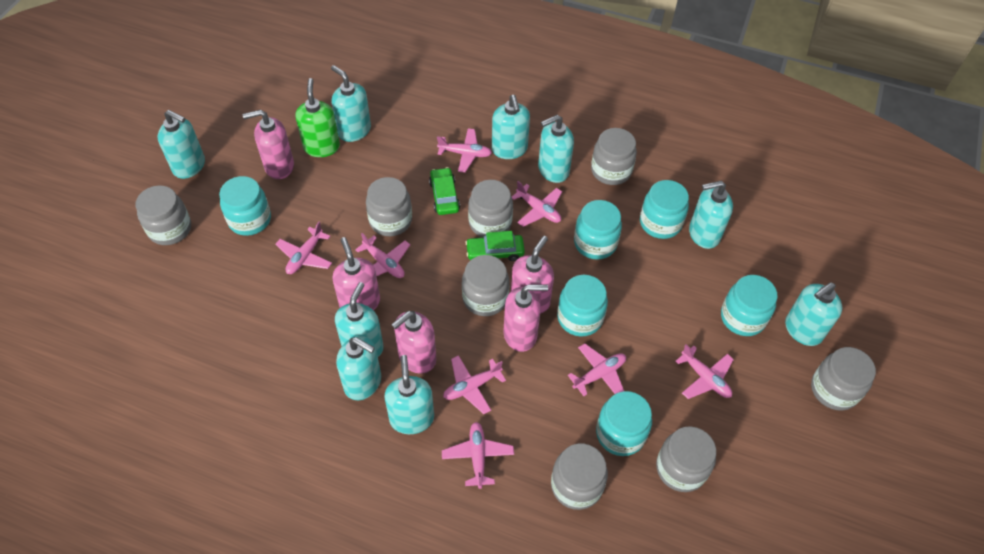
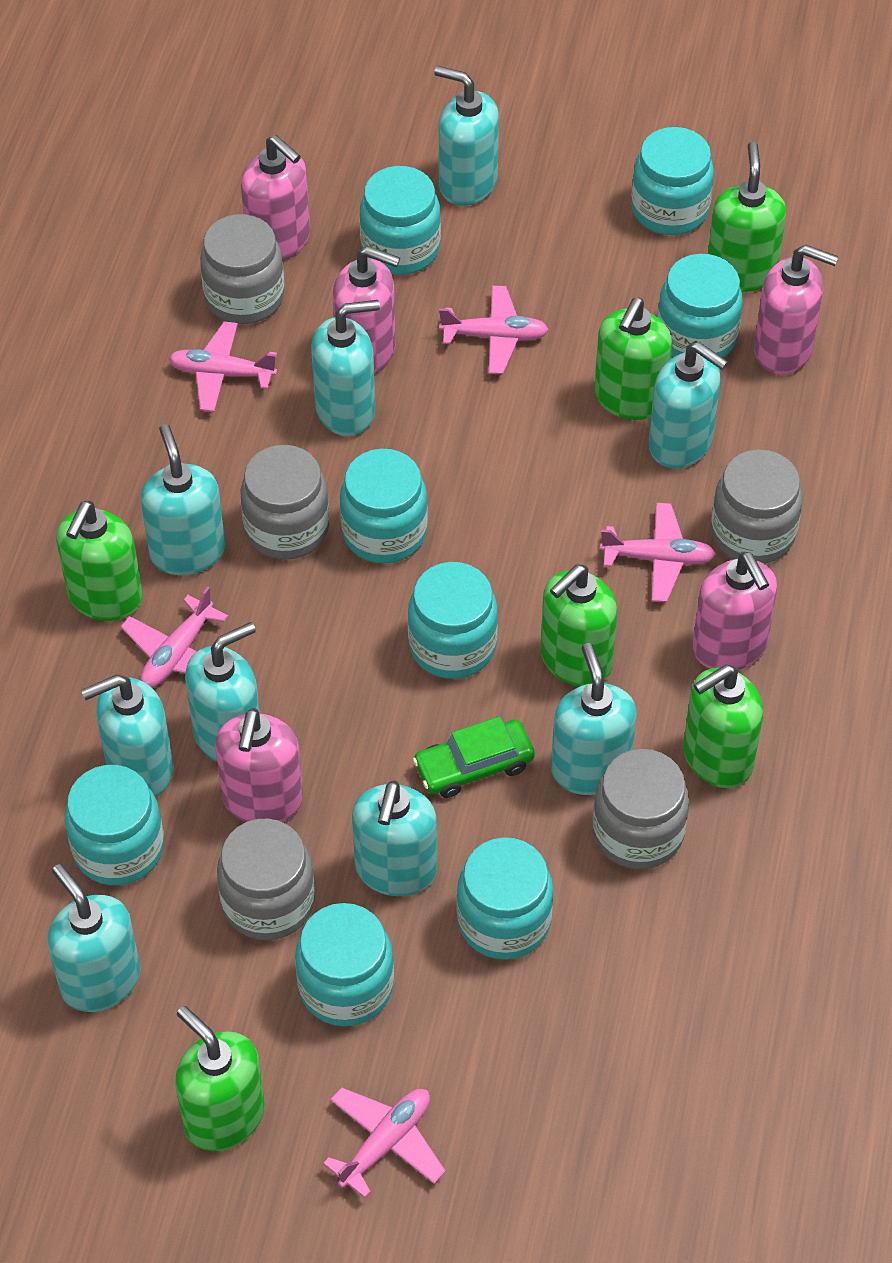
green car: [429,167,460,215] [465,231,525,261] = 2 -> [413,716,535,798] = 1
green soap dispenser: [295,78,340,157] = 1 -> [56,501,143,621] [175,1006,265,1151] [540,565,617,687] [594,298,672,420] [683,665,763,788] [708,142,786,292] = 6
grey jar: [136,185,191,245] [366,177,412,236] [462,255,509,316] [468,180,513,237] [551,444,608,510] [591,128,637,185] [656,426,716,492] [811,347,876,410] = 8 -> [200,214,284,324] [217,819,315,940] [241,445,329,559] [593,749,689,869] [711,449,802,564] = 5
pink plane: [275,222,332,274] [355,233,410,278] [437,128,492,173] [442,422,514,489] [443,355,506,414] [512,181,562,227] [568,343,626,396] [676,344,734,399] = 8 -> [120,586,228,688] [168,321,277,412] [323,1087,446,1198] [439,286,549,374] [600,503,716,602] = 5
turquoise jar: [219,176,271,236] [557,275,608,336] [574,200,622,260] [596,391,652,456] [640,180,689,239] [721,275,778,336] = 6 -> [65,765,164,885] [295,903,394,1026] [340,449,428,564] [360,166,441,275] [408,562,498,679] [457,837,554,960] [631,127,714,235] [657,254,743,358] = 8

